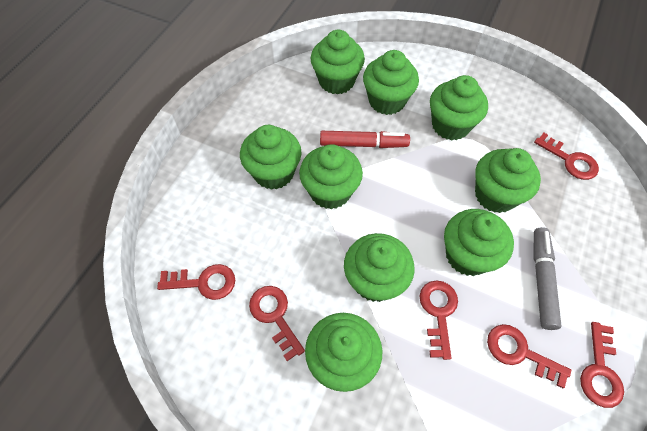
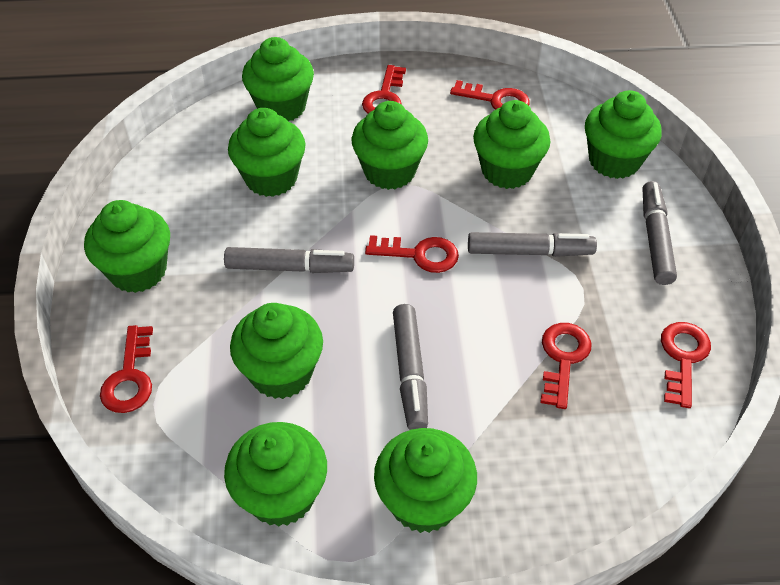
grey marker: [534,227,561,330] = 1 -> [224,247,354,273] [393,304,428,430] [468,232,597,257] [643,181,677,285] = 4
red marker: [320,131,410,148] = 1 -> none = 0

